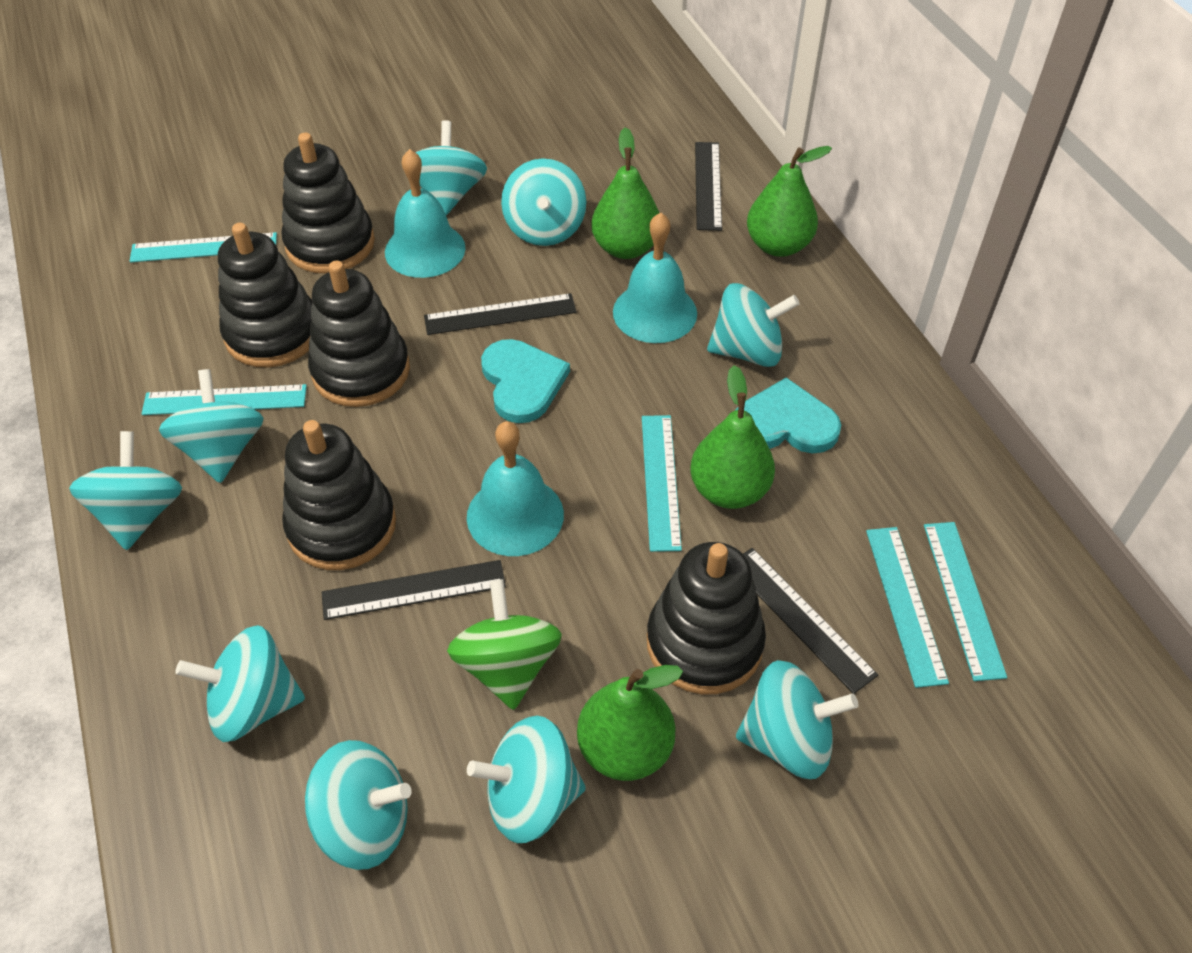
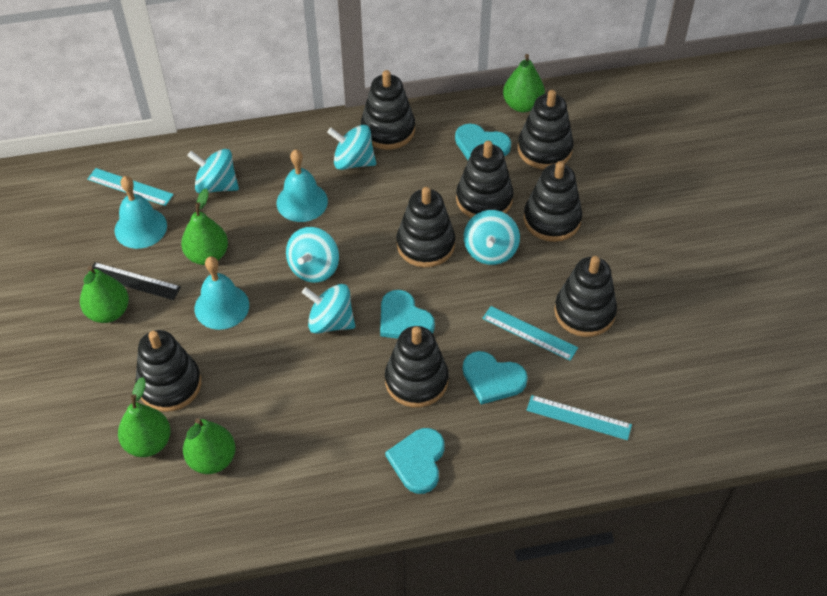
black ruler: [322,560,506,620] [424,293,576,335] [695,142,722,231] [743,548,878,694] = 4 -> [88,262,181,300] = 1
black stacking toy: [218,223,313,367] [282,133,375,273] [282,420,396,570] [308,261,410,407] [647,542,766,694] = 5 -> [135,330,201,412] [361,70,415,150] [385,326,449,408] [397,187,455,267] [456,141,514,218] [518,90,574,169] [524,161,582,242] [554,256,617,337] = 8
green pear: [577,665,683,781] [591,127,659,259] [690,365,775,509] [747,146,832,257] = 4 -> [80,266,129,323] [118,377,171,457] [181,188,228,265] [183,418,236,474] [503,54,545,112] = 5
green spinning top: [447,579,562,710] = 1 -> none = 0
turquoise heart: [481,339,570,423] [735,377,841,453] = 2 -> [380,290,435,339] [385,428,445,494] [455,124,511,160] [463,351,528,405] = 4
turquoise ruler: [130,232,277,262] [141,384,307,415] [642,415,682,552] [866,527,949,688] [924,522,1007,681] = 5 -> [87,168,174,206] [482,306,578,361] [527,395,632,440] = 3
turquoise spinning top: [69,431,182,550] [159,369,264,483] [175,625,305,742] [305,740,412,870] [415,120,487,215] [467,716,586,843] [501,158,586,246] [707,283,800,367] [736,660,858,779] = 9 -> [187,149,239,193] [286,227,339,283] [302,284,355,334] [327,125,376,170] [464,210,520,265] = 5

